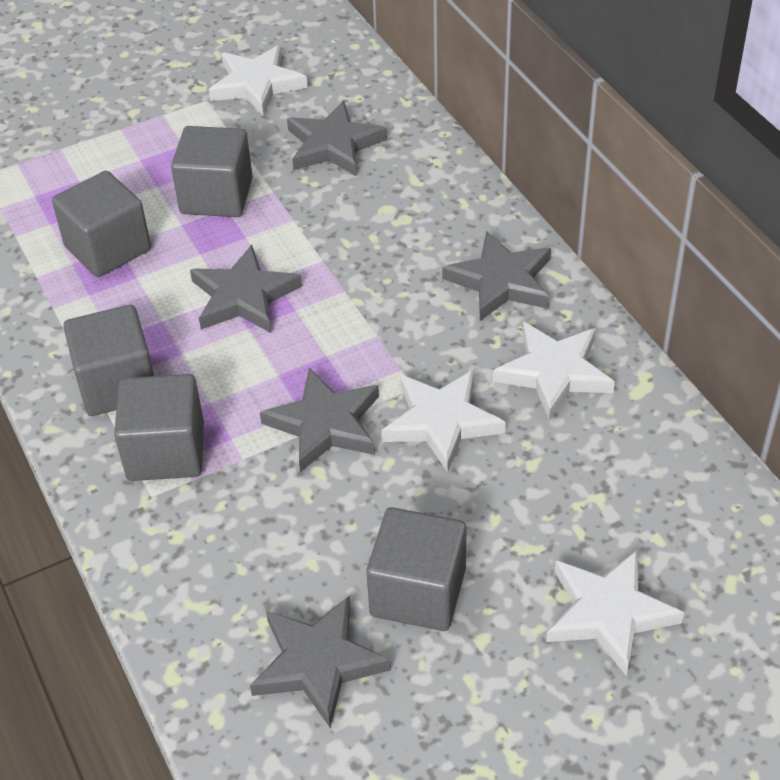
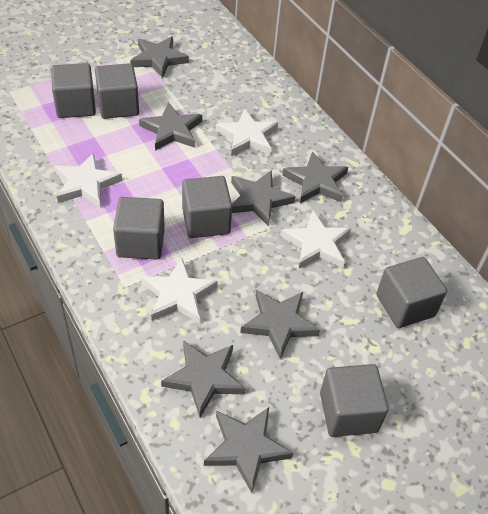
grey cube: [52,171,151,277] [63,305,154,416] [114,374,204,481] [171,126,253,217] [366,507,467,631] = 5 -> [51,63,96,118] [95,63,139,119] [113,197,165,260] [182,176,232,238] [320,364,389,437] [376,257,447,328] = 6
grey star: [190,245,302,333] [250,596,391,727] [260,368,379,472] [287,101,387,176] [442,231,551,321] = 5 -> [130,36,189,78] [139,102,202,151] [161,340,245,417] [204,407,293,493] [231,170,296,226] [240,290,320,359] [282,151,348,203] = 7

